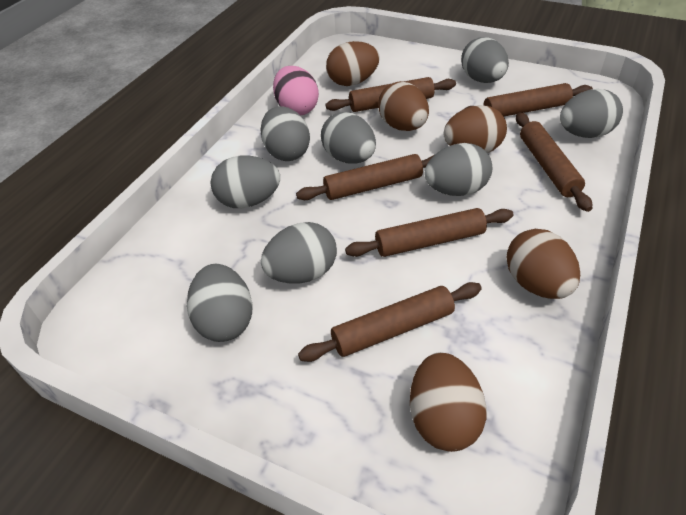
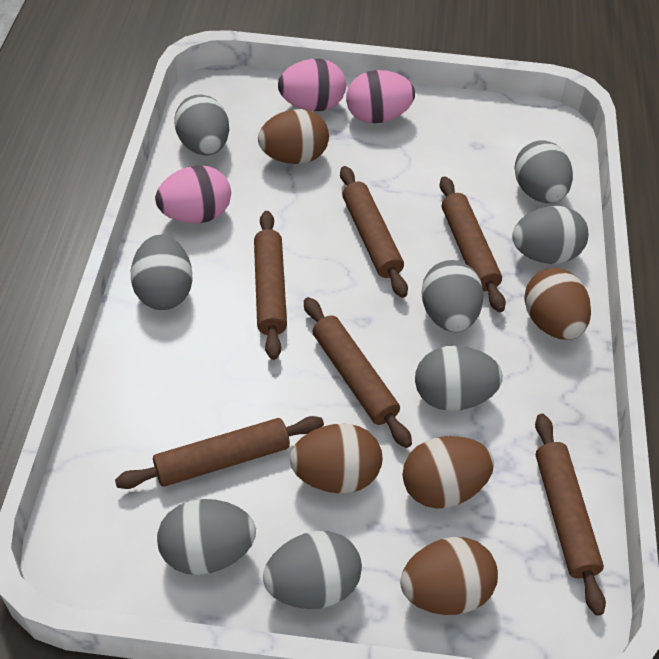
pink egg: [273,66,319,115] = 1 -> [155,165,231,223] [278,59,346,111] [346,70,415,123] = 3

